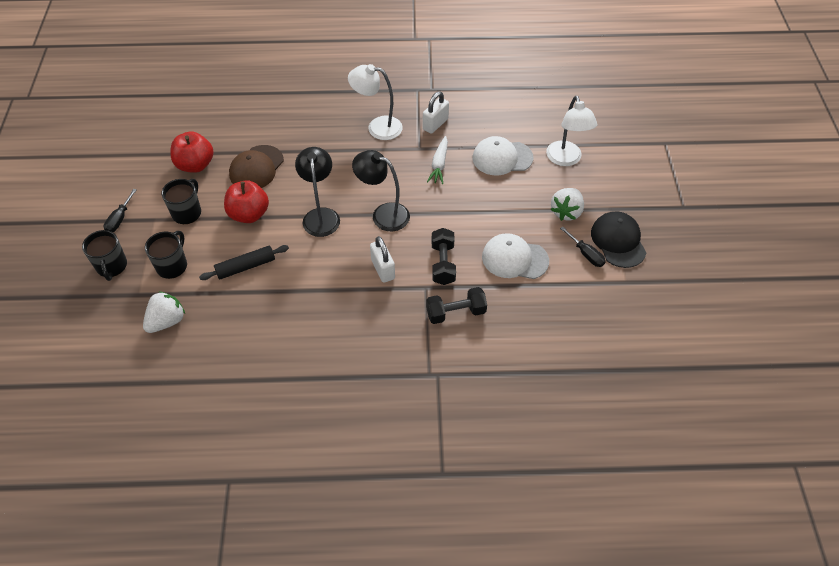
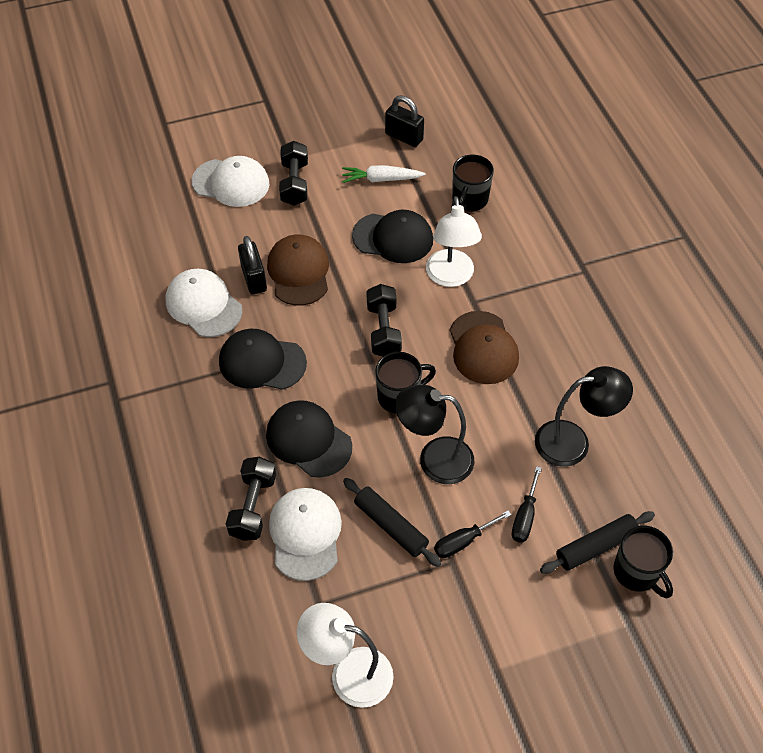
black cap: [591,211,646,268] = 1 -> [219,329,307,390] [266,400,352,478] [352,210,433,263] = 3
black dumbbell: [426,287,487,324] [432,228,456,285] = 2 -> [226,457,276,541] [279,141,308,206] [367,284,402,356] = 3
black padlock: none = 0 -> [238,236,267,295] [385,95,424,147] = 2
black rolling pin: [199,245,289,280] = 1 -> [343,478,441,567] [540,511,655,574] = 2
brown cap: [229,145,284,188] = 1 -> [267,234,329,306] [450,311,519,384] = 2
red apple: [170,131,214,173] [224,180,269,223] = 2 -> none = 0
white cap: [473,136,533,175] [482,233,549,279] = 2 -> [166,269,242,337] [192,156,269,207] [269,488,342,581] = 3
white padlock: [370,236,395,283] [423,91,449,134] = 2 -> none = 0
white strawberry: [143,291,185,333] [550,188,584,221] = 2 -> none = 0

